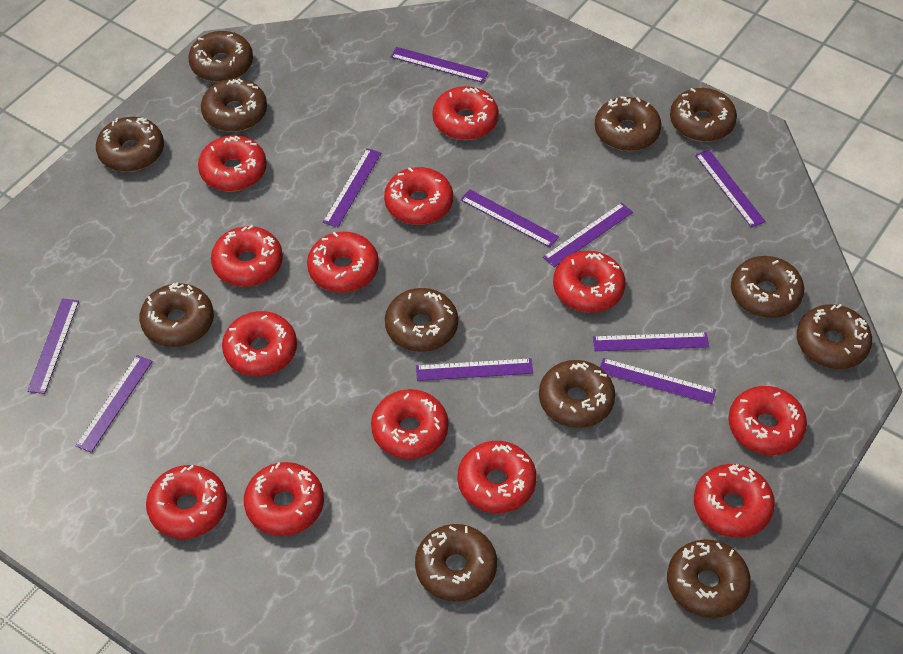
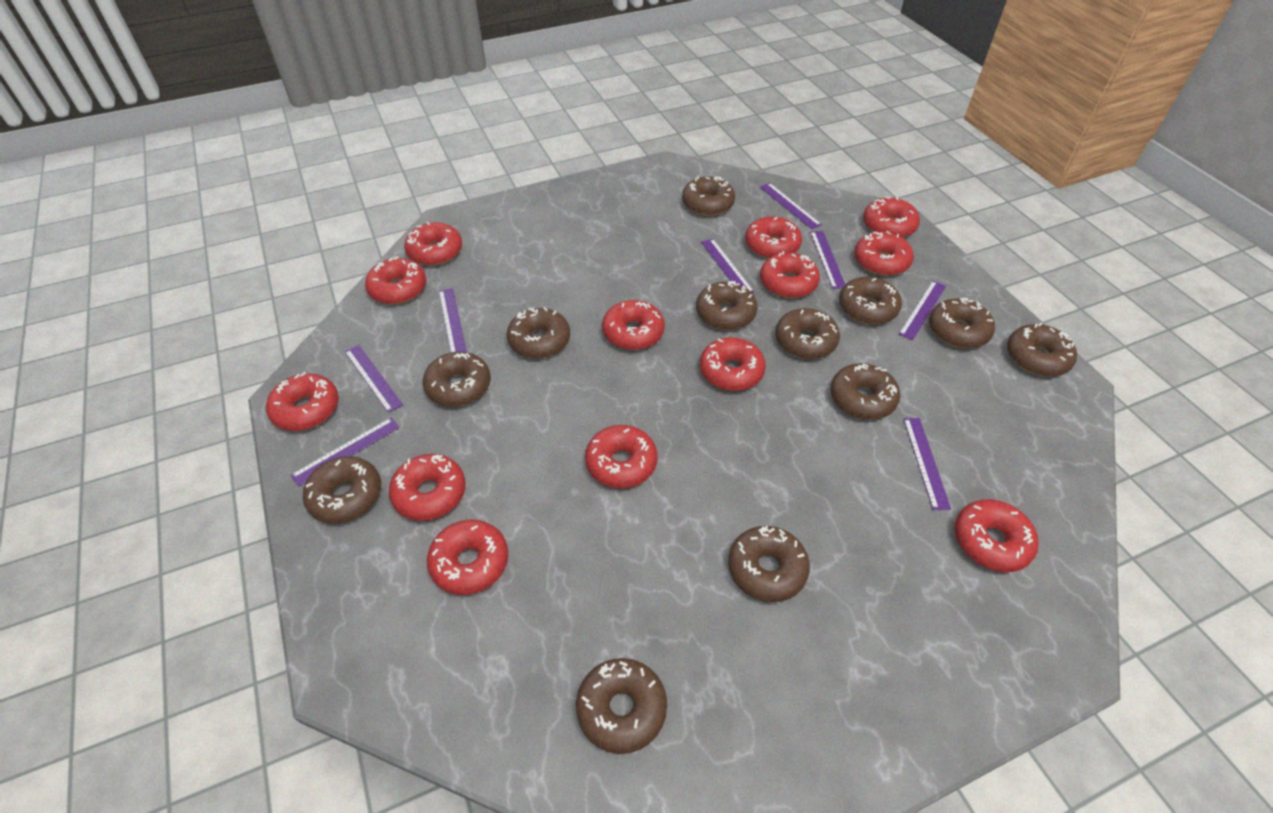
purple ruler: [27,298,79,394] [75,355,153,453] [323,148,381,227] [391,47,488,83] [416,358,533,381] [460,189,559,247] [543,202,633,267] [593,332,709,351] [600,358,716,404] [695,150,766,228] = 10 -> [291,418,400,487] [345,345,403,413] [439,288,467,352] [701,239,754,293] [760,183,822,229] [810,231,845,289] [899,281,946,340] [903,418,951,510] = 8

